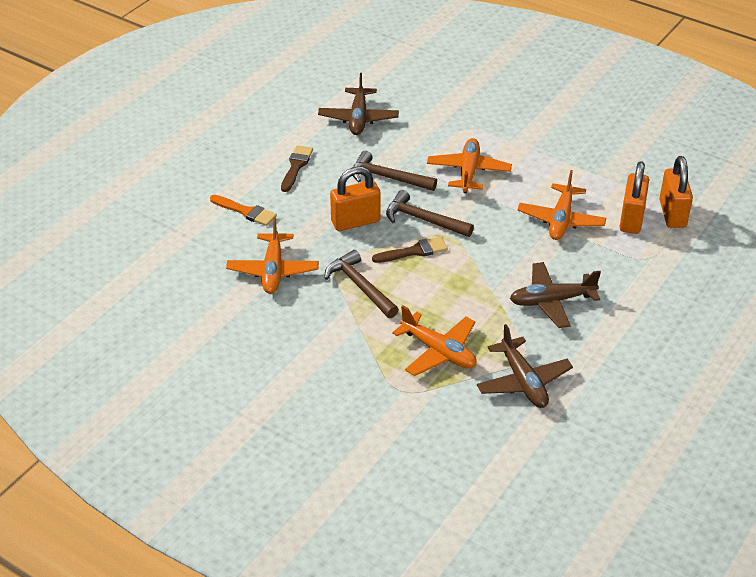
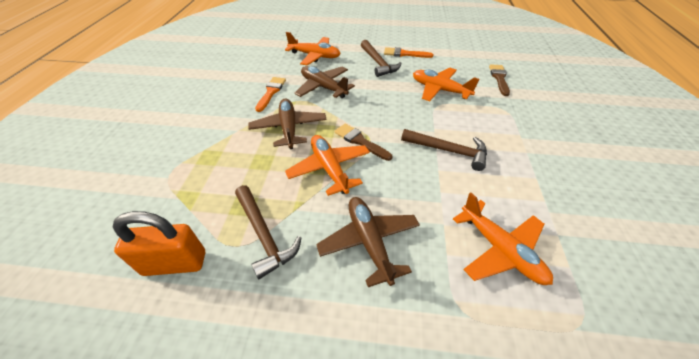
orange brush: [210,195,277,226] = 1 -> [255,77,286,112] [384,47,433,58] = 2
orange padlock: [330,166,381,231] [619,161,649,234] [659,156,693,228] = 3 -> [113,211,205,276] = 1

